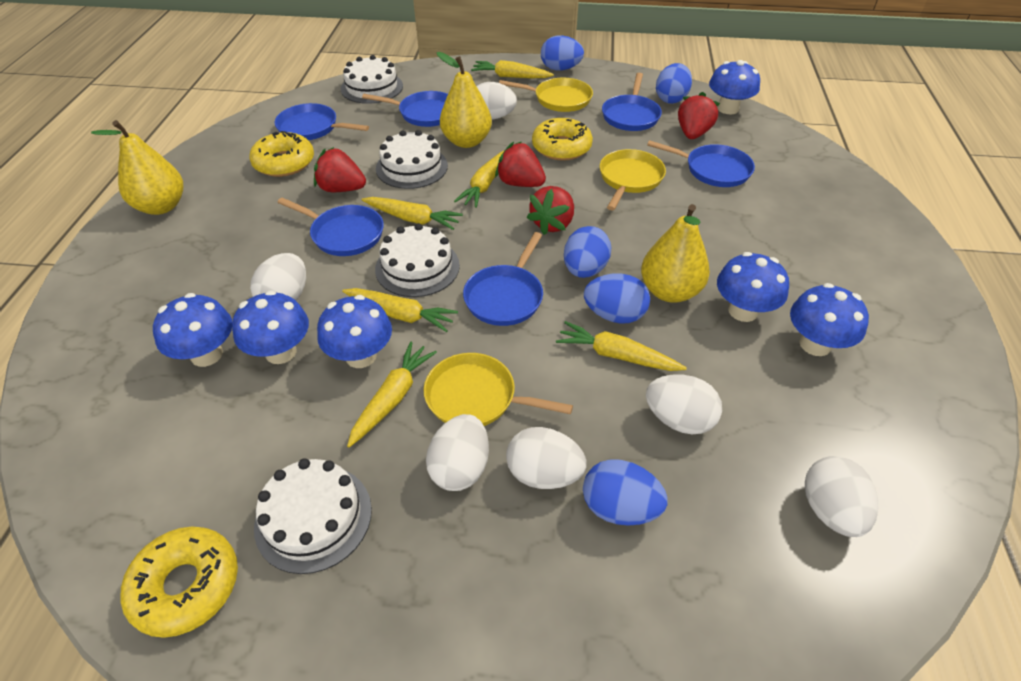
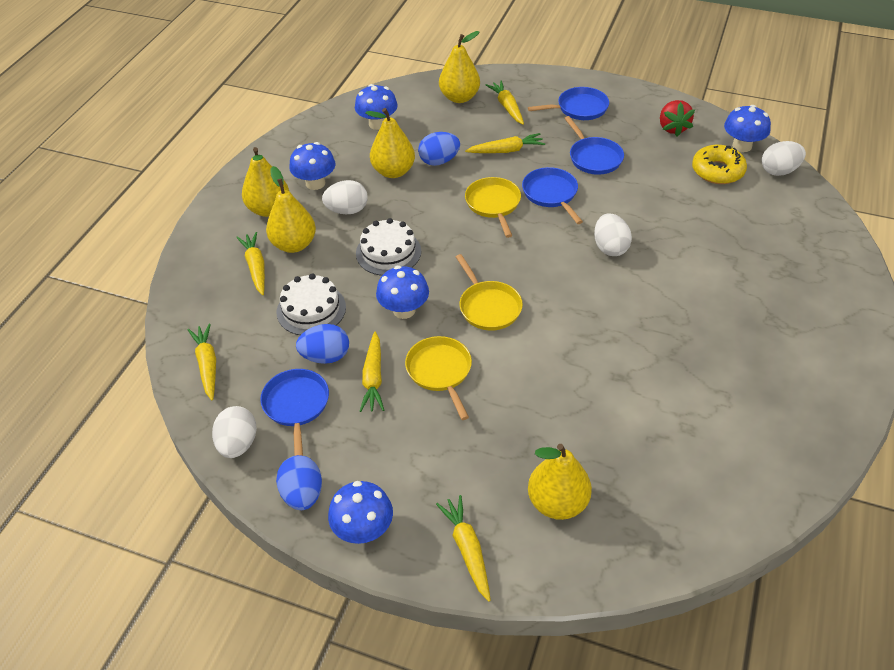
blue egg: [541,36,584,70] [564,226,611,278] [583,459,668,526] [584,274,650,324] [656,63,692,104] = 5 -> [276,455,322,510] [296,324,349,364] [418,132,460,166] = 3
blue mushroom: [153,293,232,367] [232,290,309,364] [317,295,392,368] [709,60,760,114] [717,252,789,322] [790,283,869,356] = 6 -> [289,142,336,190] [328,481,393,544] [355,84,398,130] [376,265,429,319] [724,105,771,152] = 5
blue pan: [275,103,369,140] [277,198,384,256] [362,91,448,127] [463,232,543,326] [602,73,662,131] [647,140,755,187] = 6 -> [260,369,329,456] [522,167,583,224] [528,87,609,120] [564,116,624,175] = 4
red strawberry: [314,147,366,192] [495,142,546,187] [527,186,574,235] [678,92,720,139] = 4 -> [660,100,695,137] = 1
white cake: [254,458,372,574] [341,55,403,104] [375,223,460,297] [376,130,448,189] = 4 -> [277,273,346,335] [356,218,421,276] = 2
white egg: [250,253,306,301] [426,414,489,491] [476,82,517,120] [506,427,587,489] [646,374,722,434] [805,456,878,537] = 6 -> [212,406,257,458] [322,180,368,214] [594,213,632,256] [762,141,806,176] = 4
yellow donut: [121,527,238,638] [249,131,314,177] [532,118,593,161] = 3 -> [692,145,747,184] = 1
yellow pear: [91,120,183,215] [437,52,492,148] [641,204,710,303] = 3 -> [242,147,289,217] [266,166,316,253] [366,108,415,178] [439,31,480,103] [528,444,592,520] = 5

